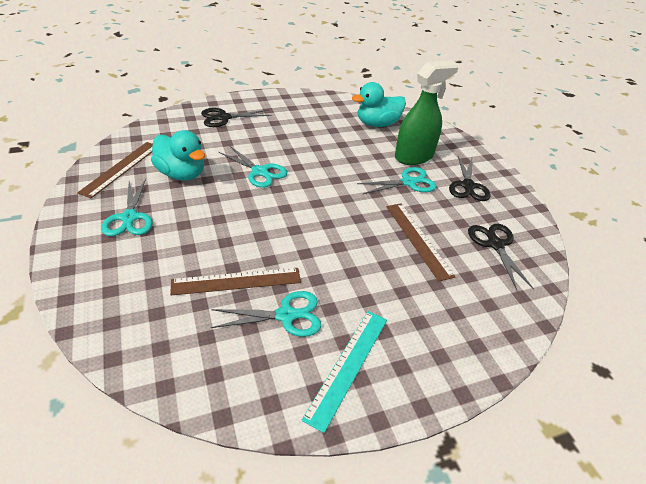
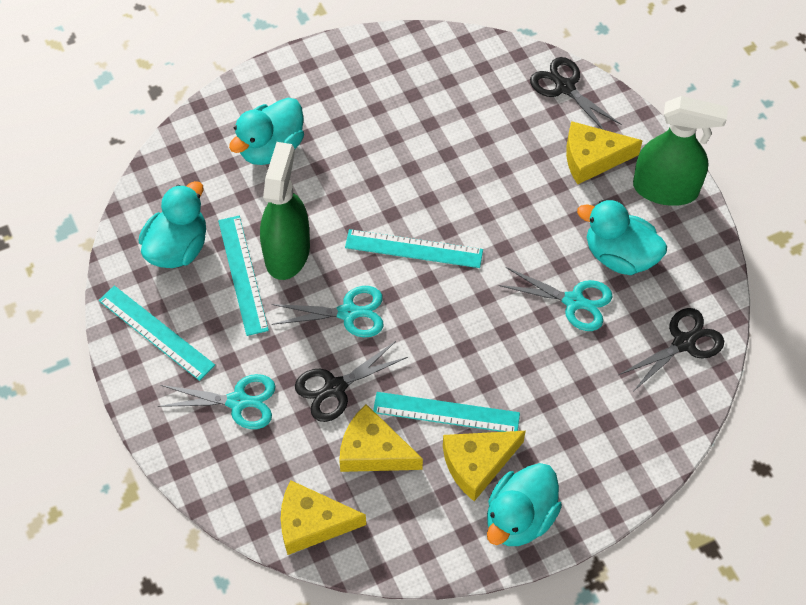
brown ruler: [77,142,153,198] [170,268,301,295] [386,203,455,281] = 3 -> none = 0
green spray bottle: [395,61,459,165] = 1 -> [260,142,310,280] [633,96,728,206] = 2
turquoise duck: [151,130,205,180] [352,82,406,127] = 2 -> [139,181,206,268] [229,98,304,165] [487,463,562,546] [577,200,667,275] = 4
turquoise ruler: [302,311,387,433] = 1 -> [99,286,215,381] [218,216,269,336] [345,229,483,268] [373,392,520,432] = 4
turquoise scissors: [101,179,153,236] [210,291,321,337] [218,146,287,188] [357,167,436,194] = 4 -> [158,374,275,429] [272,286,384,337] [498,267,613,331] = 3
yellow cheese: none = 0 -> [281,480,366,555] [339,404,423,472] [443,431,526,501] [566,121,643,184] = 4

